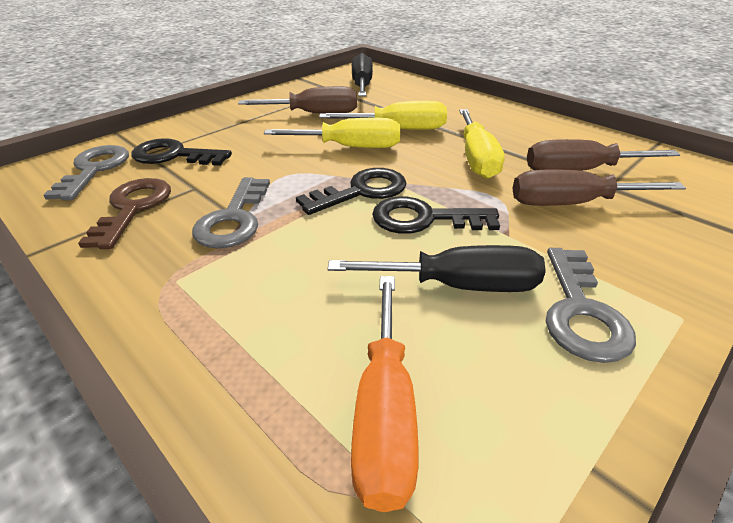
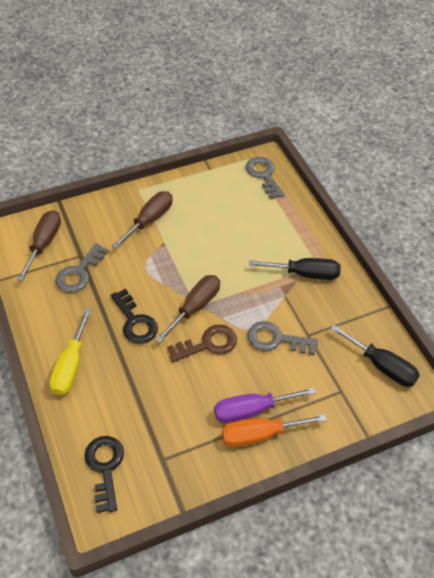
black key: [131,138,232,166] [296,168,407,215] [372,197,500,234] = 3 -> [84,436,124,513] [110,289,158,344] = 2
purple screwdriver: none = 0 -> [214,387,316,423] = 1
yellow screwdriver: [264,118,400,148] [319,101,447,130] [459,109,505,179] = 3 -> [49,309,91,395] = 1

